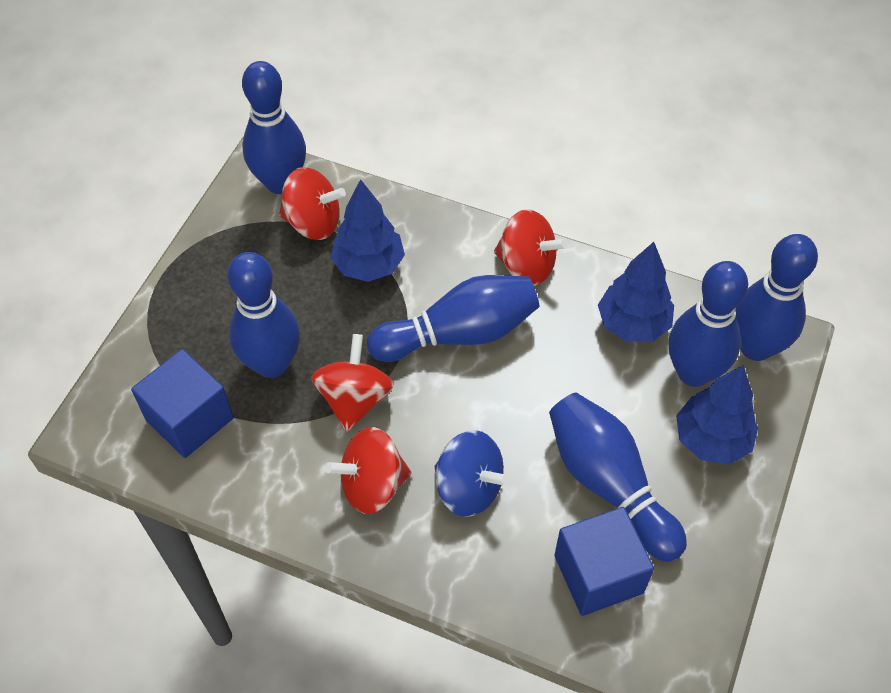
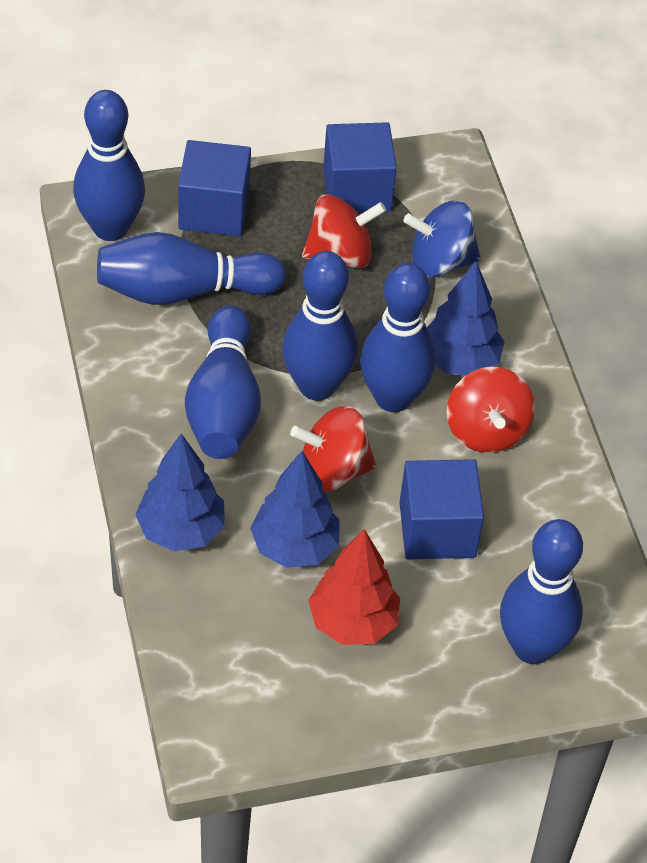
blue cube: [131,349,234,458] [554,507,654,616] = 2 -> [178,140,251,236] [323,122,397,212] [399,459,484,559] = 3
red spinning top: [279,167,346,240] [311,334,394,432] [325,427,411,514] [494,209,567,286] = 4 -> [290,406,377,492] [302,194,386,268] [447,367,535,453] = 3
red tree: none = 0 -> [308,529,400,645] = 1

